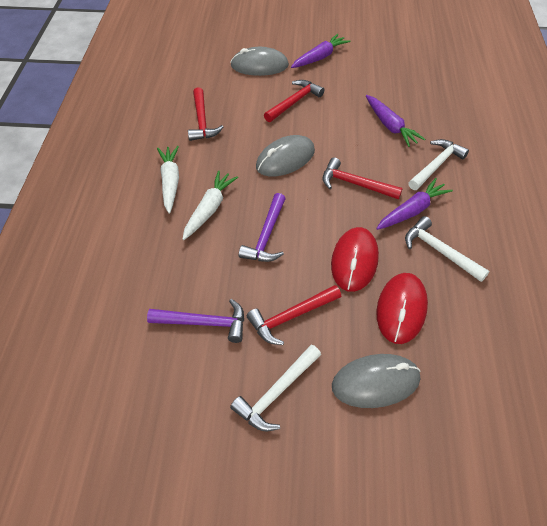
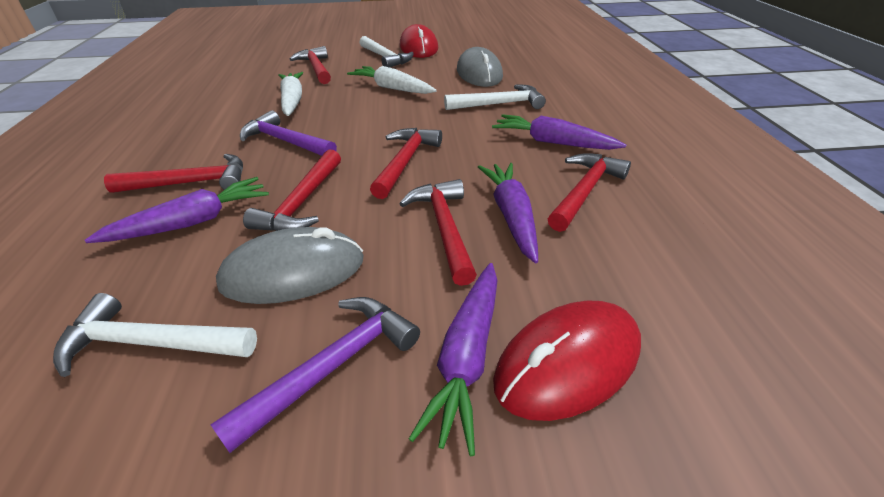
grey mouse: [230,47,289,76] [256,135,315,177] [332,354,421,408] = 3 -> [216,227,363,304] [457,47,503,87] = 2
purple carrot: [291,34,351,68] [366,95,425,147] [376,178,453,230] = 3 -> [85,177,269,243] [409,263,498,456] [478,163,538,263] [492,114,626,150] = 4
red hammer: [188,87,223,141] [247,285,341,345] [264,80,324,122] [323,157,403,199] = 4 -> [104,154,243,193] [243,149,341,231] [290,46,331,84] [370,128,442,199] [400,179,477,286] [548,153,631,232] = 6

